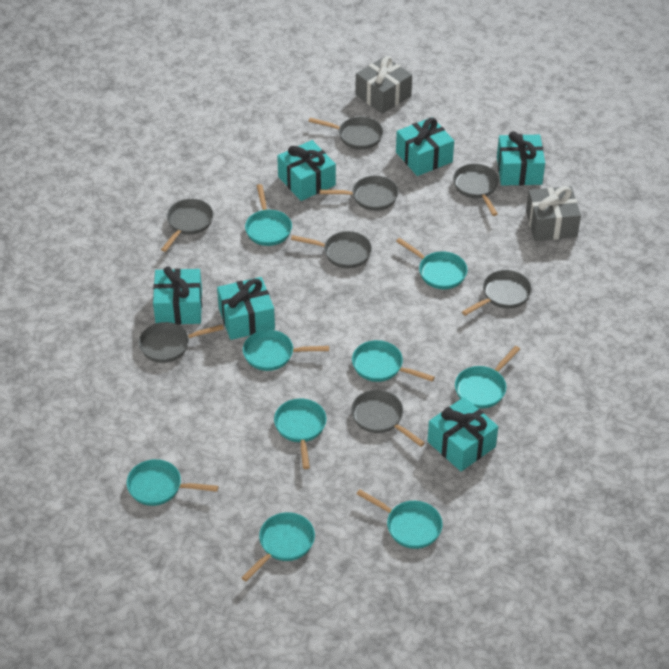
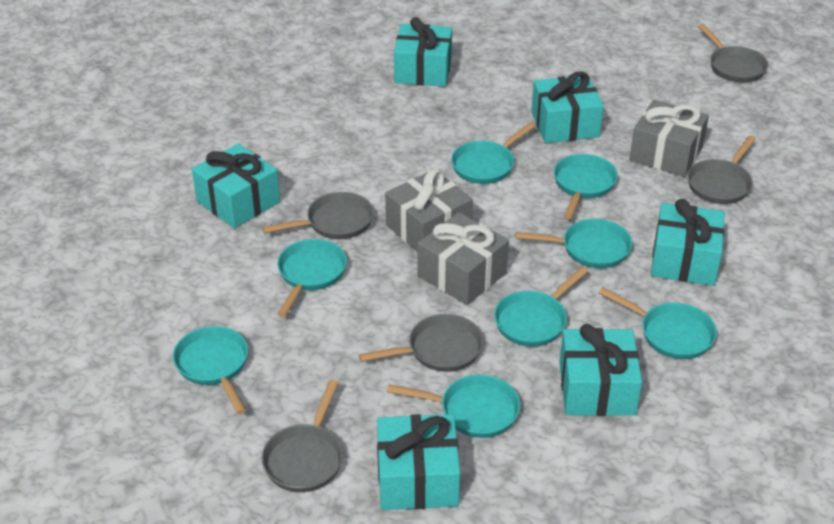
grey gift: [355,56,412,114] [526,186,581,241] = 2 -> [385,169,473,252] [417,212,509,305] [629,99,709,177] = 3
grey pan: [139,322,224,363] [161,199,213,252] [291,231,372,268] [308,117,383,150] [319,176,398,211] [351,390,425,447] [453,164,499,216] [462,270,532,316] = 8 -> [262,192,374,239] [262,380,343,492] [359,314,484,372] [688,136,756,204] [698,24,768,82] = 5
turquoise pan: [127,459,218,506] [241,512,315,582] [243,330,329,371] [245,184,292,246] [274,399,326,469] [352,340,435,382] [356,489,443,549] [396,238,467,289] [455,346,520,409] = 9 -> [173,326,248,414] [277,239,347,317] [387,374,520,438] [451,122,536,184] [494,267,588,346] [515,219,632,268] [554,154,618,219] [599,287,717,359] = 8

